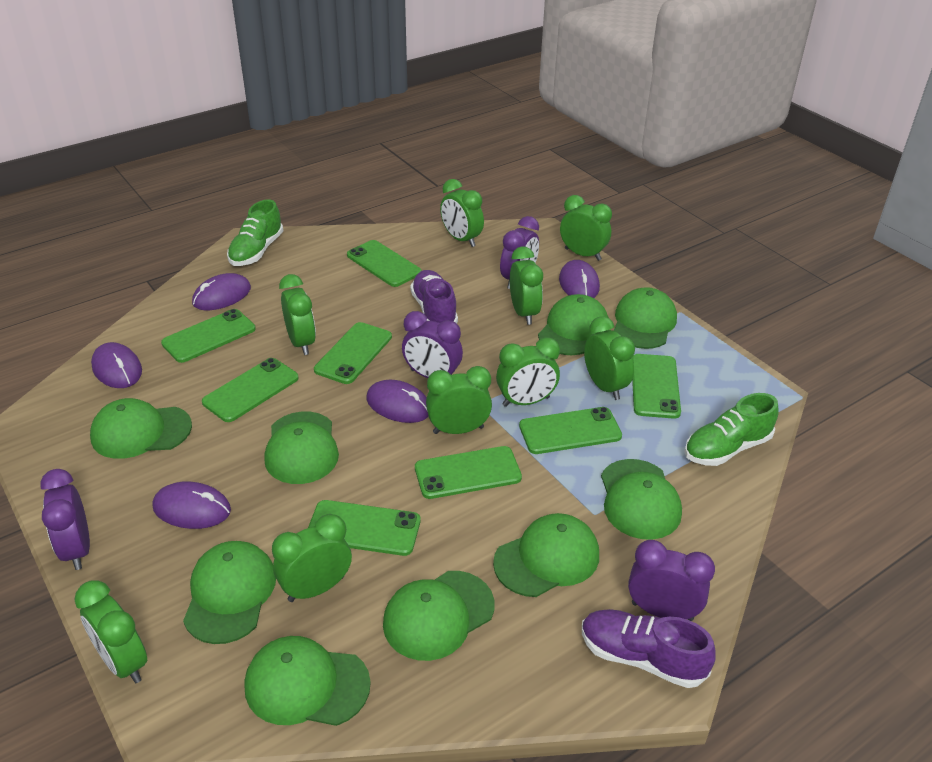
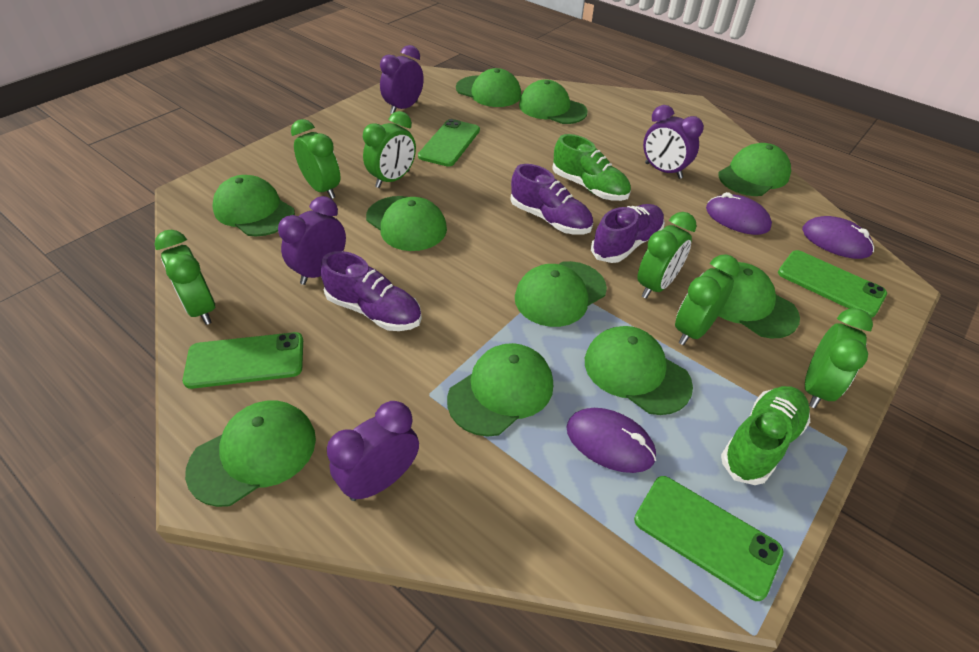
green cap: [90,398,192,459] [183,541,276,644] [244,636,371,726] [264,411,339,484] [383,571,494,661] [493,513,599,597] [538,294,609,355] [601,459,682,540] [614,287,677,349] = 9 -> [185,400,316,507] [212,175,295,236] [366,196,447,251] [447,343,553,437] [456,68,521,107] [515,261,607,327] [519,80,588,124] [585,326,693,415] [715,262,800,339] [718,143,791,196] = 10
green clock: [75,580,147,683] [272,514,352,602] [279,274,316,355] [426,366,492,434] [440,179,484,247] [496,337,560,407] [510,246,543,325] [560,195,612,261] [584,316,635,400] = 9 -> [154,230,215,325] [291,119,340,199] [363,111,416,188] [637,212,697,299] [675,254,740,345] [805,308,873,408] = 6
green phone: [161,309,256,363] [202,358,299,422] [308,500,420,556] [314,322,392,384] [347,240,422,287] [415,446,522,499] [519,407,622,454] [632,354,681,419] = 8 -> [183,332,303,389] [418,119,480,167] [634,476,784,601] [778,250,887,318] = 4
purple mouse: [91,342,142,388] [153,481,231,529] [192,273,251,310] [366,380,429,423] [559,260,600,298] = 5 -> [567,408,656,473] [706,192,772,235] [802,216,874,259] = 3
purple shoe: [410,270,458,323] [582,609,716,688] = 2 -> [321,251,422,331] [510,164,593,235] [591,204,665,263] = 3

